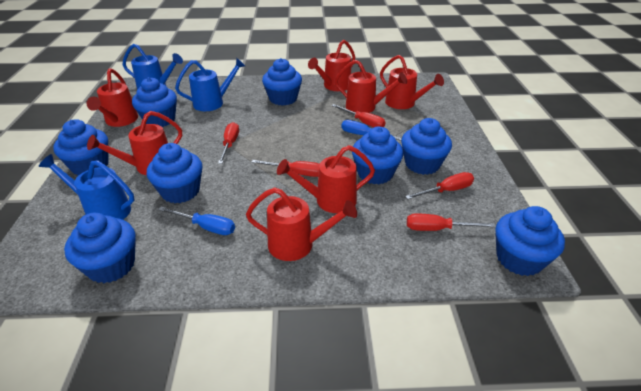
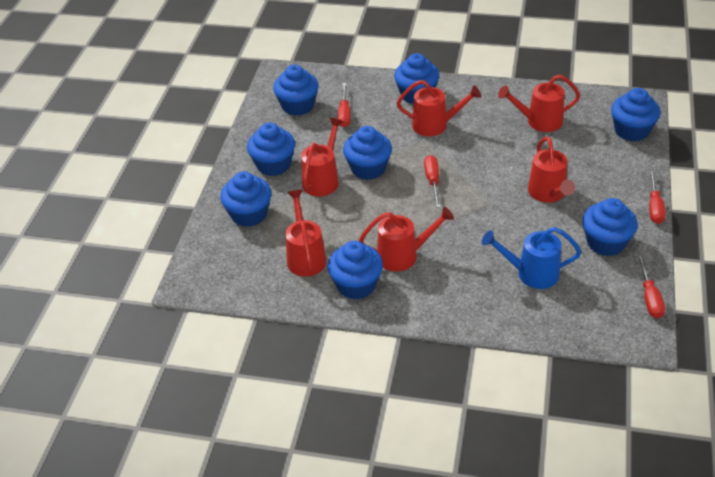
blue screwdriver: [158,207,235,235] [341,120,402,141] = 2 -> none = 0
blue watering can: [39,154,134,220] [123,44,183,90] [175,58,245,111] = 3 -> [482,227,581,289] = 1
red screwdriver: [218,122,239,164] [251,160,319,177] [332,104,386,127] [405,172,474,199] [407,214,495,231] = 5 -> [338,83,351,127] [424,155,441,208] [637,254,665,319] [649,169,666,224] = 4
red watering can: [86,68,138,127] [87,111,182,175] [246,187,357,261] [277,145,375,213] [308,40,355,91] [335,60,407,113] [380,55,444,109] = 7 -> [285,190,327,277] [301,118,343,196] [359,207,454,271] [397,80,481,136] [498,74,580,132] [528,137,575,203] = 6

